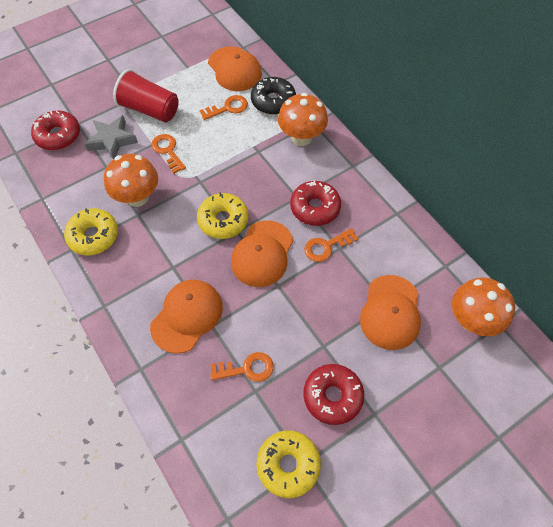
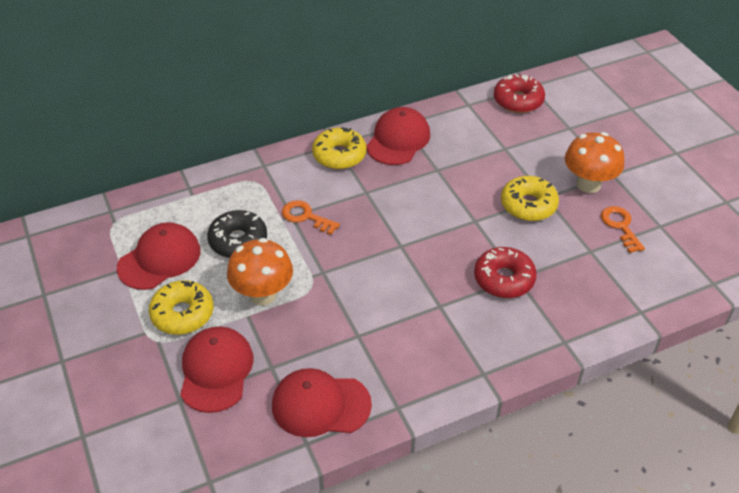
grey star: [85,115,138,159] = 1 -> none = 0
orange cap: [150,280,223,354] [208,46,262,91] [231,220,293,287] [360,275,421,350] = 4 -> none = 0
orange key: [151,134,186,174] [200,95,248,120] [210,352,274,382] [304,228,359,262] = 4 -> [282,200,340,235] [601,206,645,253] = 2
orange mushroom: [104,154,158,207] [278,93,328,146] [452,277,515,336] = 3 -> [227,238,293,306] [565,132,624,193] = 2
red cap: none = 0 -> [117,222,201,290] [180,326,253,413] [272,368,372,437] [366,107,430,165] = 4
red cup: [113,69,179,122] = 1 -> none = 0
red donut: [31,111,80,150] [290,180,341,226] [303,364,364,425] = 3 -> [474,247,537,298] [494,75,545,113] = 2

